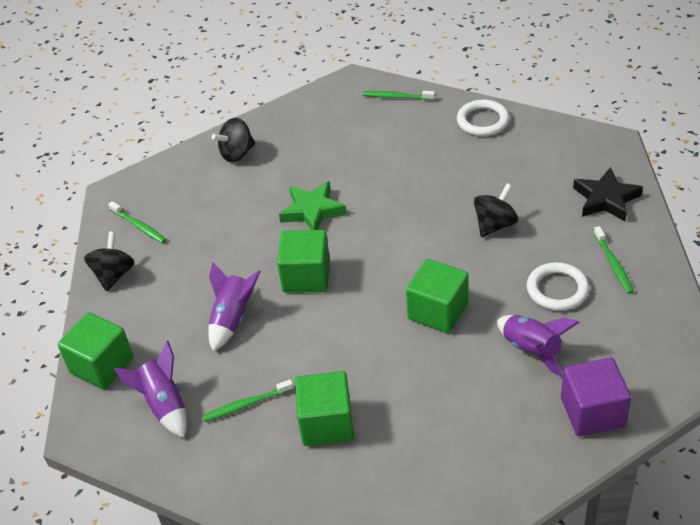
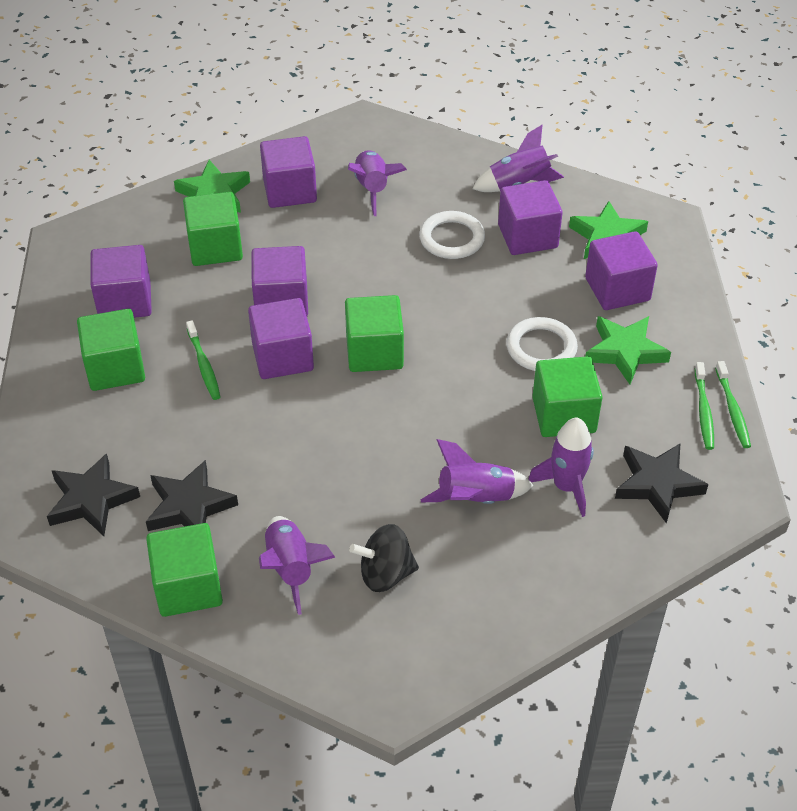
black spinning top: [84,232,135,291] [212,117,255,162] [474,183,518,237] = 3 -> [349,524,419,592] = 1
black star: [573,167,643,221] = 1 -> [47,453,140,536] [146,460,238,531] [615,444,709,524] = 3
green cube: [58,312,133,389] [277,230,330,293] [295,371,354,446] [406,259,469,333] = 4 -> [77,309,145,391] [146,523,223,617] [183,192,243,266] [345,295,404,372] [532,356,602,437] = 5
green star: [279,181,347,230] = 1 -> [174,160,250,213] [569,201,648,259] [585,316,671,385] = 3
green toothbrush: [108,201,166,243] [202,379,293,422] [362,91,435,100] [594,226,634,294] = 4 -> [186,320,221,400] [695,362,714,450] [715,361,751,448] = 3
purple cube: [561,358,631,436] = 1 -> [90,245,152,318] [248,298,314,379] [251,246,308,316] [260,136,317,208] [498,180,563,255] [585,231,658,310] = 6
purple rocket: [114,341,187,438] [209,263,261,351] [497,315,579,378] = 3 -> [259,516,336,615] [348,150,407,216] [421,439,534,504] [473,125,564,192] [528,418,594,517] = 5

